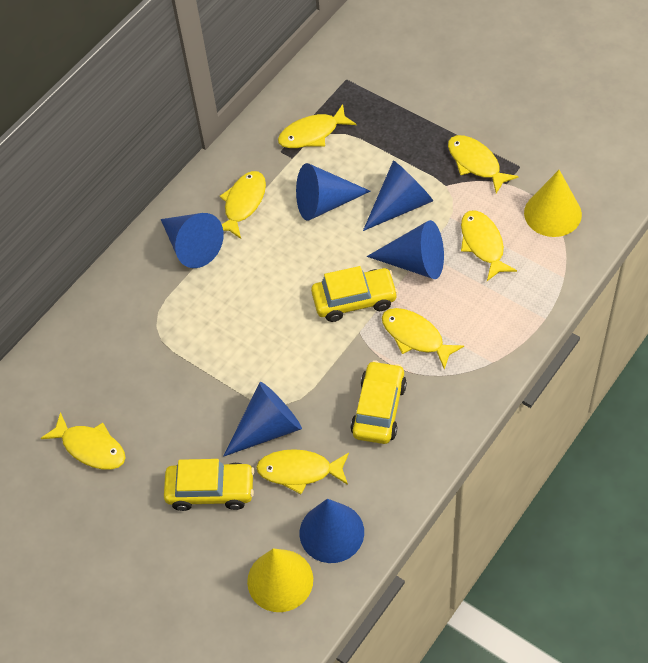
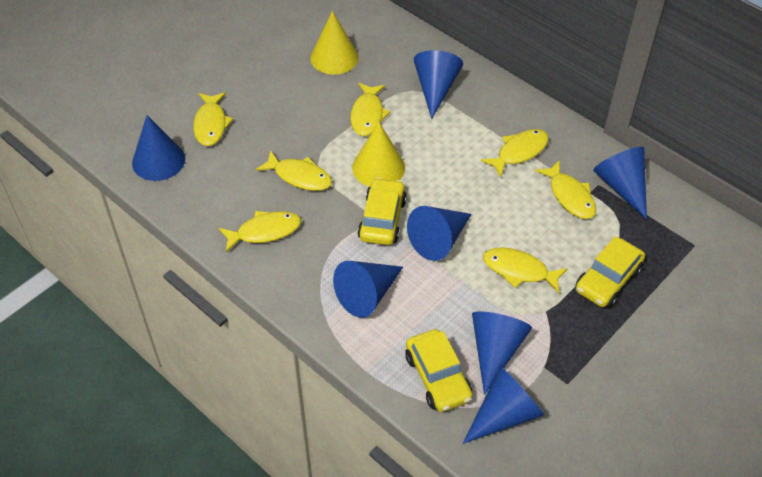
blue cone: [161,213,224,268] [223,382,302,457] [296,163,371,221] [300,499,364,563] [363,161,433,231] [367,220,444,279] = 6 -> [132,115,185,181] [333,261,403,318] [407,206,471,261] [414,50,463,119] [463,366,544,444] [472,311,532,395] [593,147,647,220] = 7

